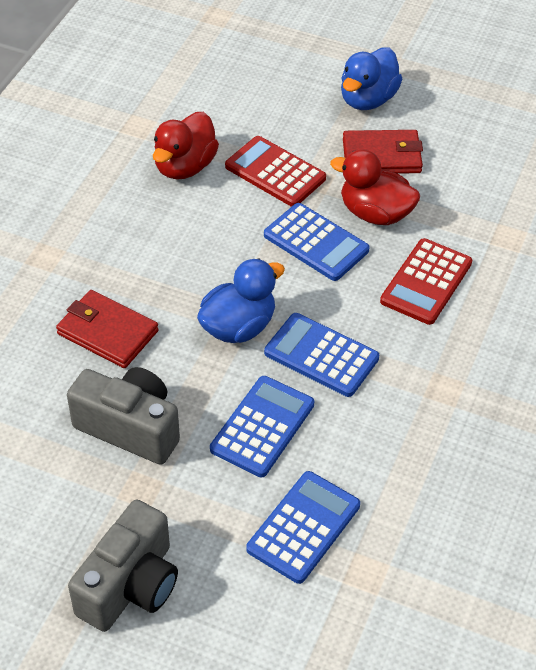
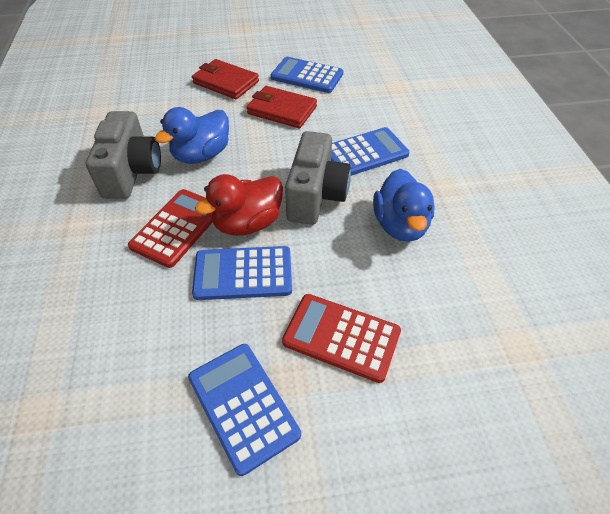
red duck: [153,112,219,179] [330,149,420,225] = 2 -> [195,174,283,236] = 1

